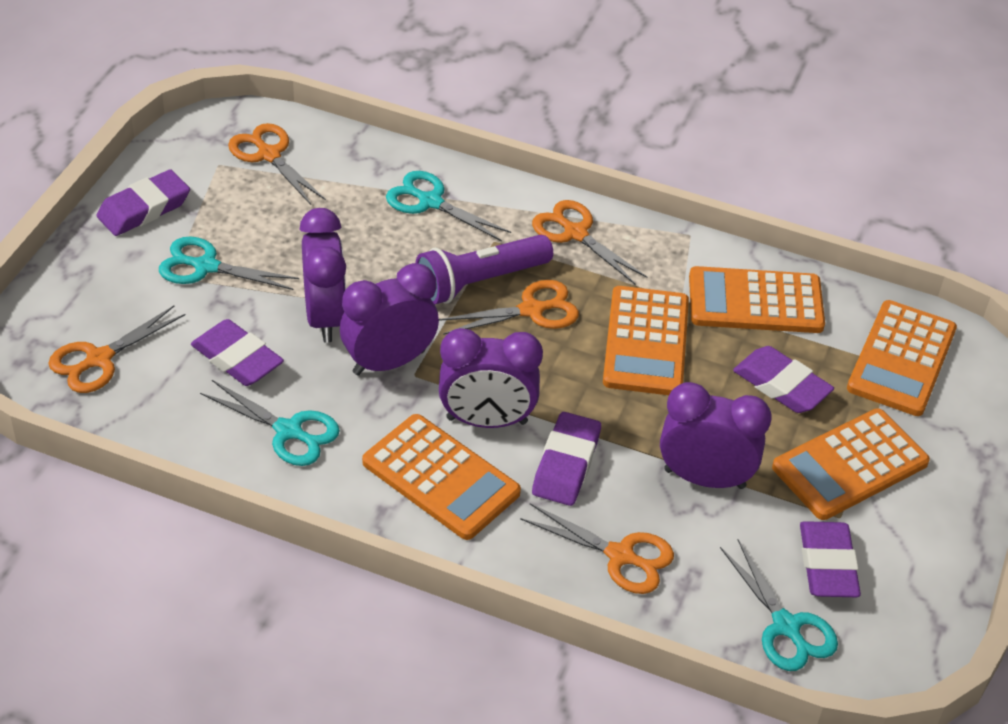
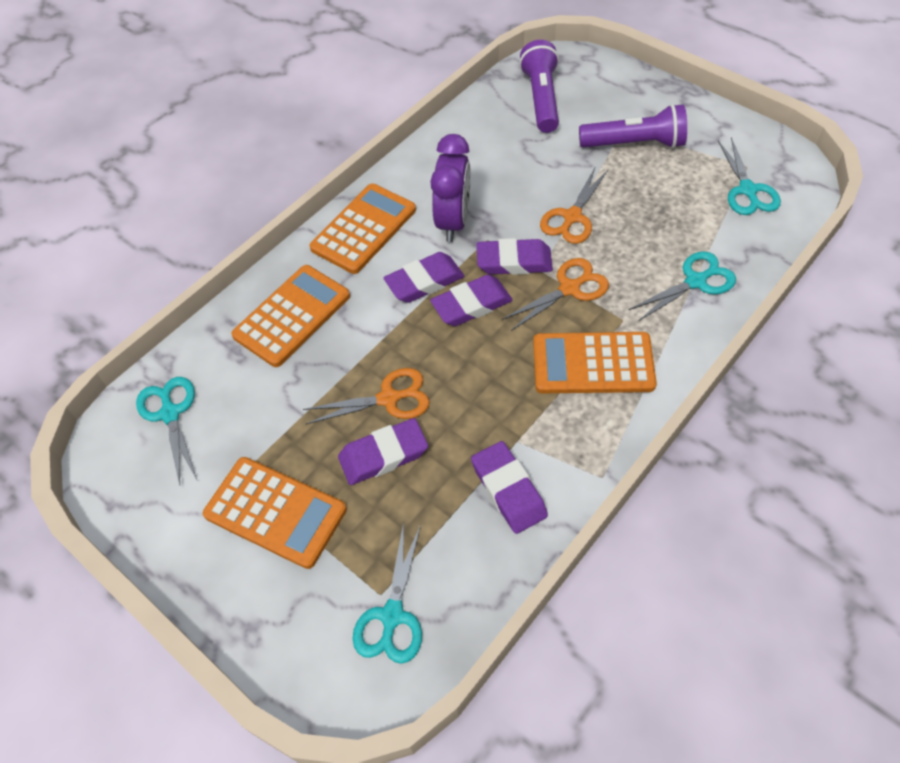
orange calculator: [362,414,521,540] [603,286,689,395] [689,266,825,333] [772,408,930,520] [847,300,957,416] = 5 -> [203,457,347,569] [231,265,350,367] [310,184,416,274] [533,332,657,393] = 4
orange scissors: [48,306,185,393] [228,123,326,205] [439,280,579,335] [520,503,674,594] [532,200,648,284] = 5 -> [303,368,430,424] [502,258,609,331] [540,166,608,244] = 3
purple clock: [299,208,346,343] [340,263,439,375] [439,328,543,428] [660,382,771,489] = 4 -> [430,134,471,242] = 1
purple flashlight: [415,235,553,304] = 1 -> [519,40,559,133] [579,104,687,148] = 2

